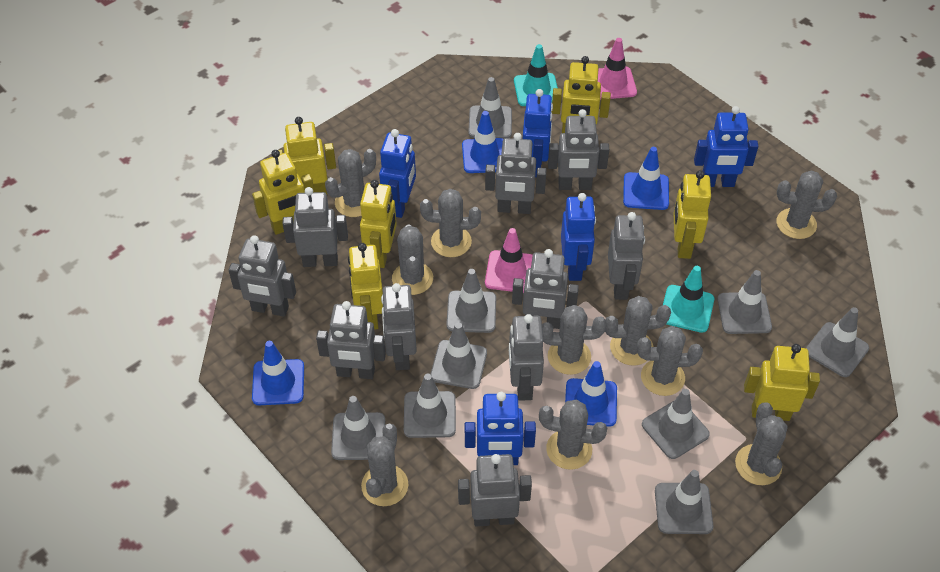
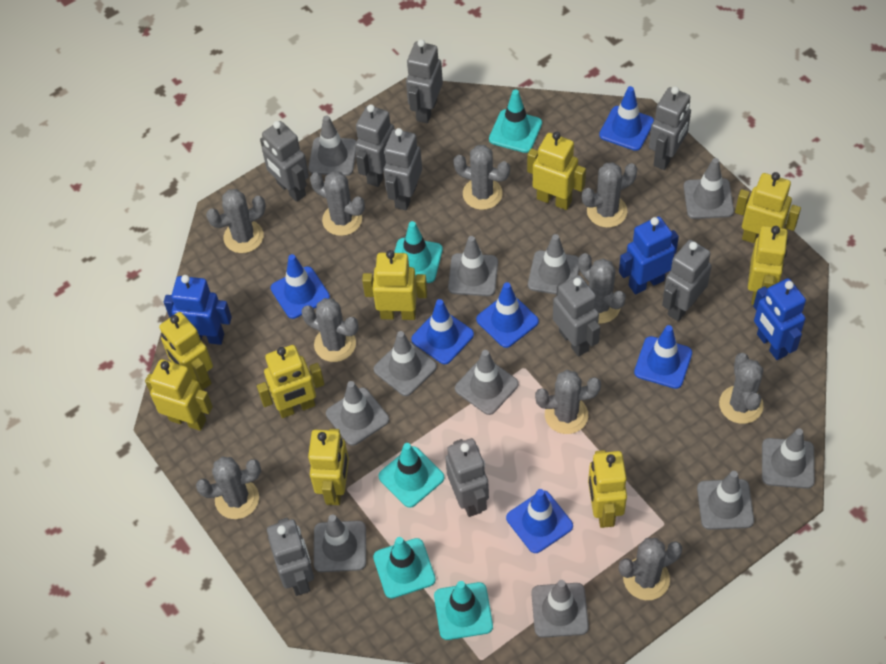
blue robot: [379,129,416,218] [465,392,536,465] [523,89,553,177] [561,193,596,281] [694,106,758,187] = 5 -> [164,275,232,345] [619,217,679,294] [753,278,806,360] = 3
blue traffic cone: [252,341,304,405] [462,111,504,173] [565,361,617,427] [623,147,669,210] = 4 -> [271,254,330,319] [411,299,474,364] [476,282,539,348] [506,489,573,553] [599,86,654,151] [634,325,692,389] = 6
grey robot: [229,235,296,317] [282,187,348,267] [316,301,386,379] [381,283,417,370] [458,454,532,526] [485,133,547,214] [509,314,544,401] [512,249,579,329] [548,109,609,190] [608,212,645,300] = 10 -> [260,121,309,202] [267,518,314,596] [355,104,394,187] [383,128,422,210] [406,39,443,123] [445,438,489,517] [553,275,600,356] [649,86,691,170] [662,240,712,321] = 9
grey traffic cone: [331,396,385,460] [404,374,456,438] [431,322,487,389] [446,269,496,333] [468,77,512,139] [642,389,710,459] [655,470,714,534] [717,270,772,334] [806,307,869,377] = 9 -> [308,116,356,176] [314,514,366,572] [326,381,389,446] [374,331,437,396] [448,236,498,296] [455,350,519,415] [528,234,579,295] [531,580,589,638] [684,158,734,219] [697,471,754,530] [762,428,815,489] = 11
pink traffic cone: [485,228,533,293] [598,38,637,100] = 2 -> none = 0
turquoise traffic cone: [514,44,558,106] [663,266,714,333] = 2 -> [373,537,436,599] [378,443,444,508] [394,221,443,283] [434,581,493,640] [489,89,542,153] = 5
yellow robot: [252,150,314,235] [278,117,336,194] [348,243,383,330] [360,180,397,268] [551,56,611,133] [673,170,711,259] [744,344,820,421] = 7 -> [145,359,213,431] [159,312,213,390] [257,345,324,418] [308,429,349,505] [362,250,427,320] [527,132,586,210] [588,450,627,528] [735,172,801,243] [748,226,788,305] = 9

